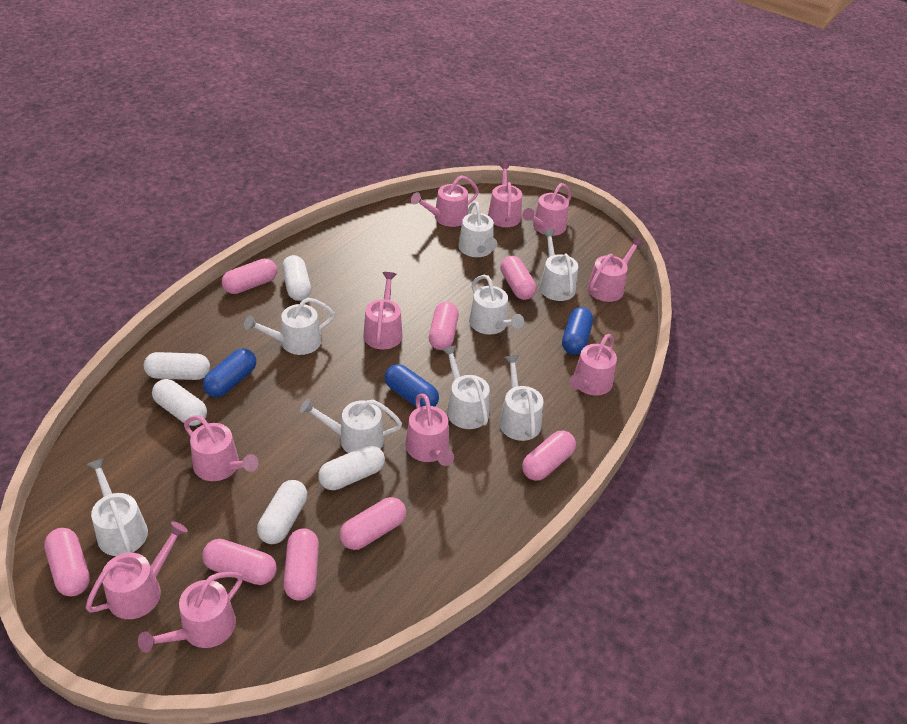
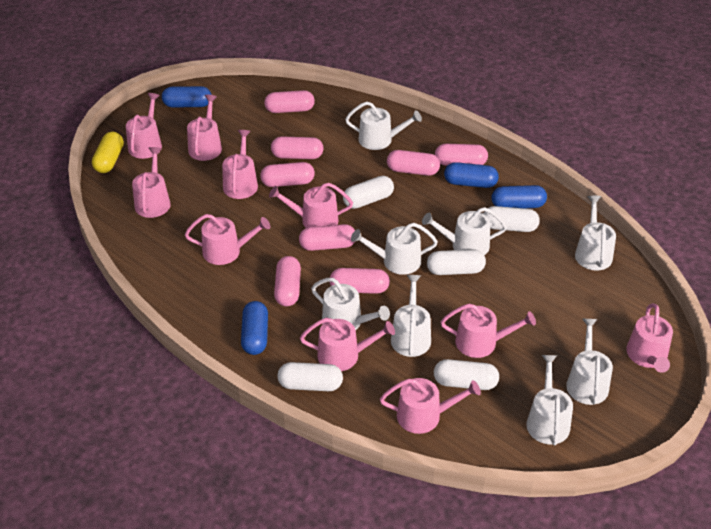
blue capsule: [203,348,256,397] [385,364,439,407] [562,307,593,355] = 3 -> [162,86,212,108] [241,301,268,355] [444,162,499,188] [491,185,547,208] = 4
yellow capsule: none = 0 -> [92,132,124,173] = 1

